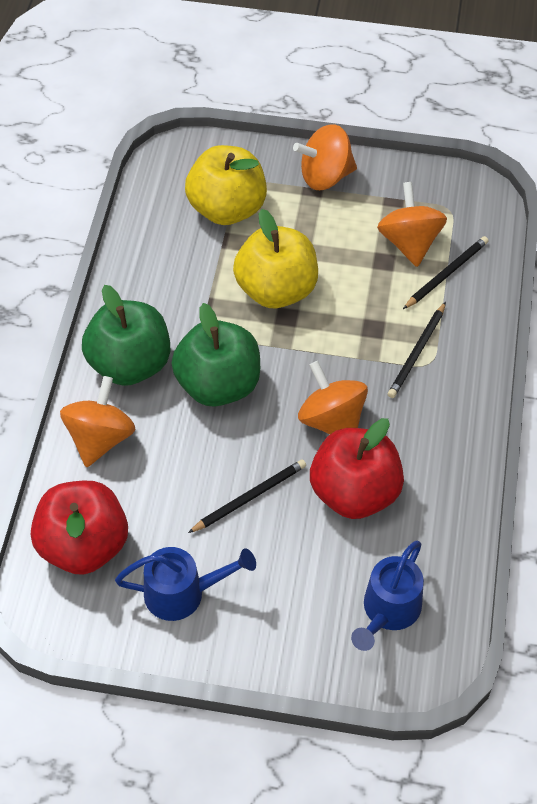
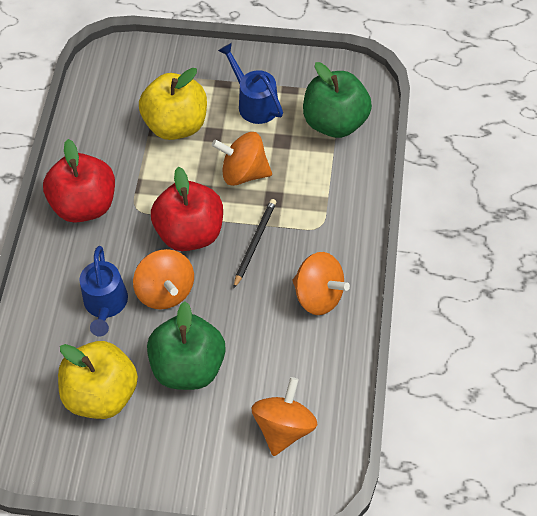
black pencil: [188,459,306,533] [388,302,446,398] [403,236,489,309] = 3 -> [233,199,276,289] = 1

